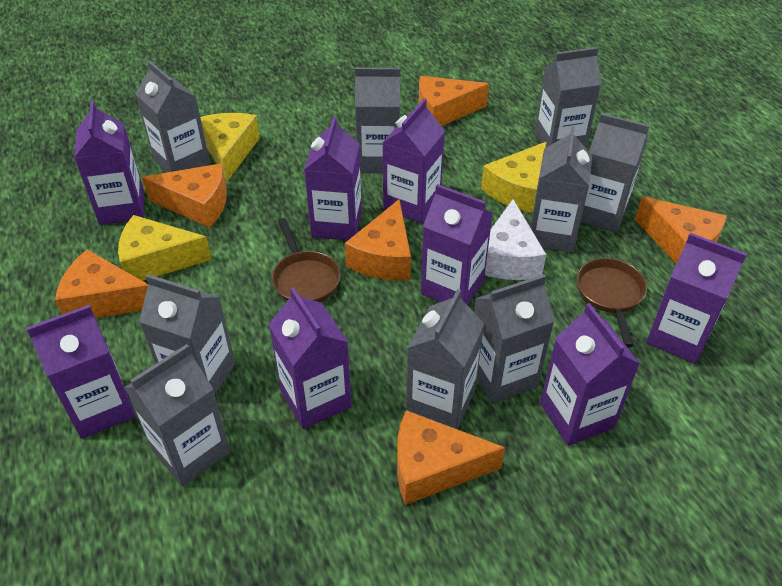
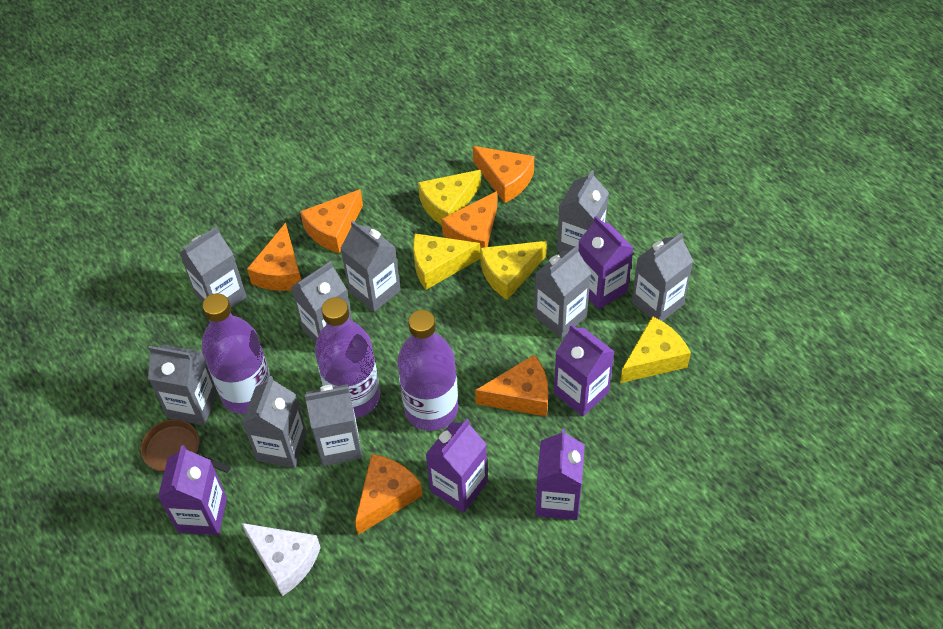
brown pan: [272,218,341,302] [576,258,647,348] = 2 -> [141,420,231,473] = 1
purple bottle: none = 0 -> [201,293,270,414] [315,297,380,418] [397,310,458,431] = 3
purple carton: [26,305,136,439] [74,101,144,225] [269,287,352,429] [304,116,362,241] [382,99,445,224] [421,184,493,305] [540,303,640,446] [646,233,747,364] = 8 -> [158,445,227,535] [425,419,488,513] [536,428,585,520] [554,324,615,417] [578,216,634,309] = 5
yellow cheese: [118,215,212,281] [200,113,260,181] [481,142,546,213] = 3 -> [413,234,480,290] [418,170,481,225] [480,241,547,300] [620,316,691,383] = 4

